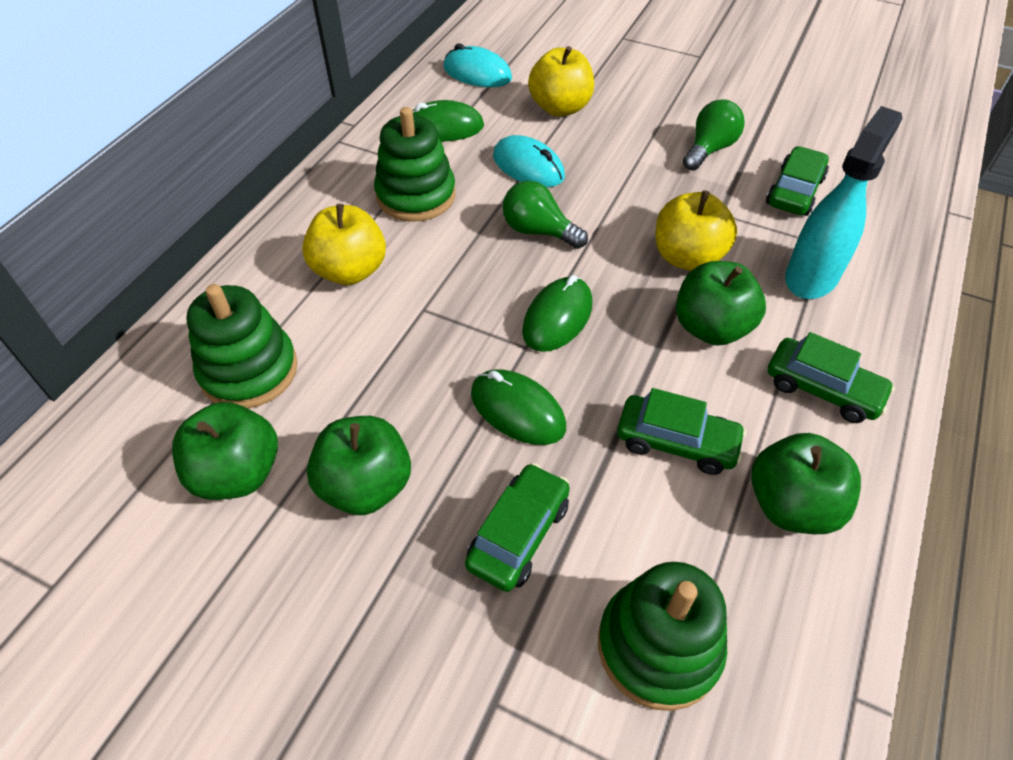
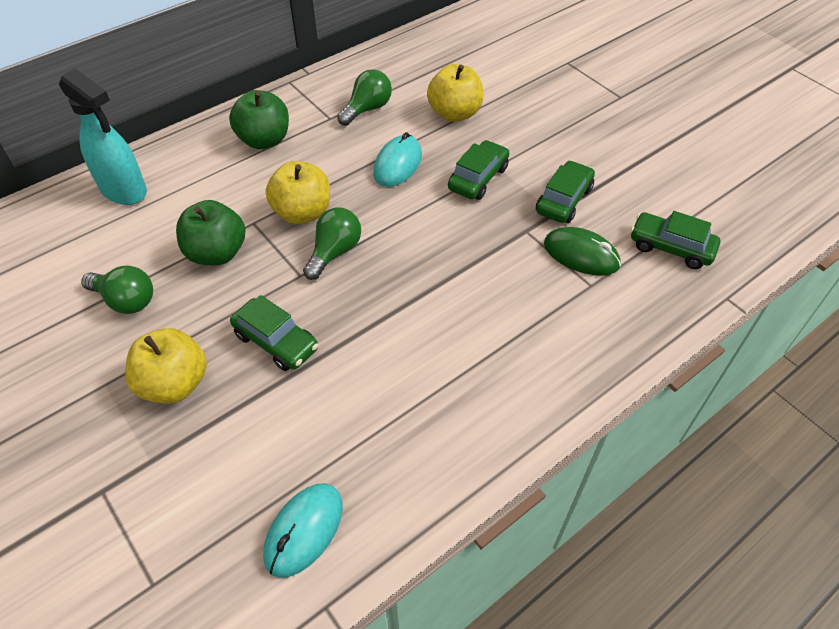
green apple: [172,402,278,500] [307,416,411,515] [676,261,766,345] [751,433,861,534] = 4 -> [176,200,245,265] [229,90,289,149] = 2
green light bulb: [503,181,588,249] [683,99,745,171] = 2 -> [81,266,153,314] [303,208,361,280] [337,69,392,126] = 3
green mouse: [412,100,484,141] [471,369,566,445] [522,275,592,352] = 3 -> [544,227,621,276] = 1
green stacking toy: [186,284,298,409] [374,107,456,222] [598,562,727,711] = 3 -> none = 0

